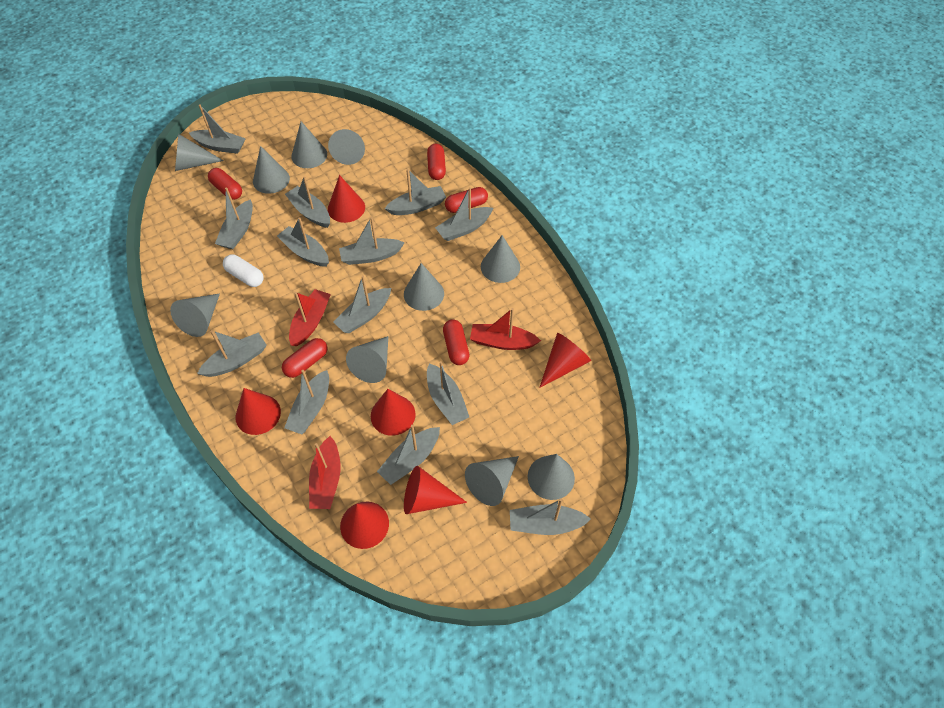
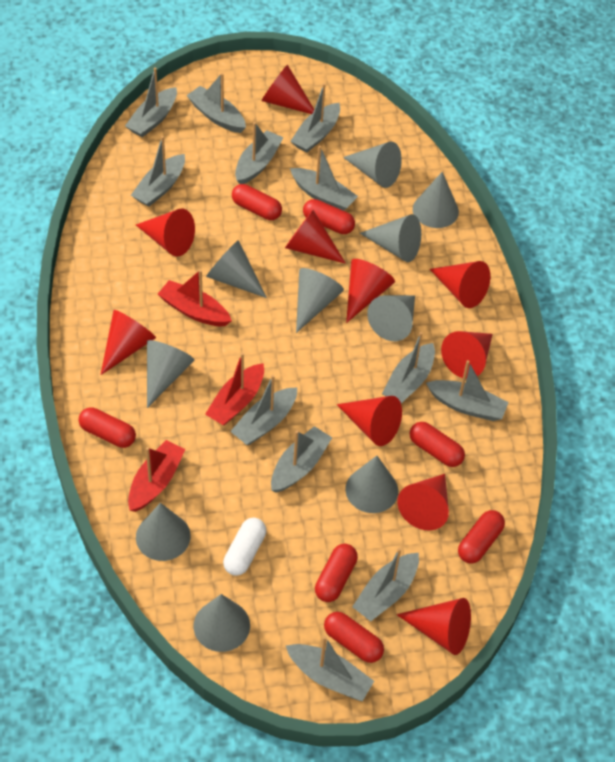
grey boat: [189,104,246,154] [197,330,267,377] [215,187,253,249] [277,217,329,267] [284,370,329,434] [285,177,330,228] [333,275,391,333] [339,217,405,265] [377,425,440,485] [384,169,446,215] [427,361,469,425] [435,187,493,241] [510,498,591,535] = 13 -> [125,67,177,137] [131,136,185,207] [187,73,246,133] [230,375,297,445] [235,122,283,184] [271,426,332,493] [286,636,374,701] [290,146,358,211] [291,83,340,153] [352,548,419,621] [382,332,435,404] [426,360,509,421] = 12
red capsule: [208,168,242,200] [282,338,328,378] [427,144,446,180] [443,319,469,365] [445,187,488,213] = 5 -> [79,407,136,448] [232,184,282,220] [303,199,355,234] [315,544,358,602] [324,612,384,663] [410,422,465,467] [458,510,505,563] = 7
red cone: [235,388,281,435] [328,175,365,223] [340,502,389,549] [371,389,416,436] [404,466,467,514] [539,333,591,388] = 6 -> [101,310,156,375] [136,209,195,257] [261,65,314,114] [285,210,346,264] [337,396,402,446] [346,259,395,323] [396,598,471,655] [397,474,449,530] [430,261,490,308] [441,331,493,379] = 10

